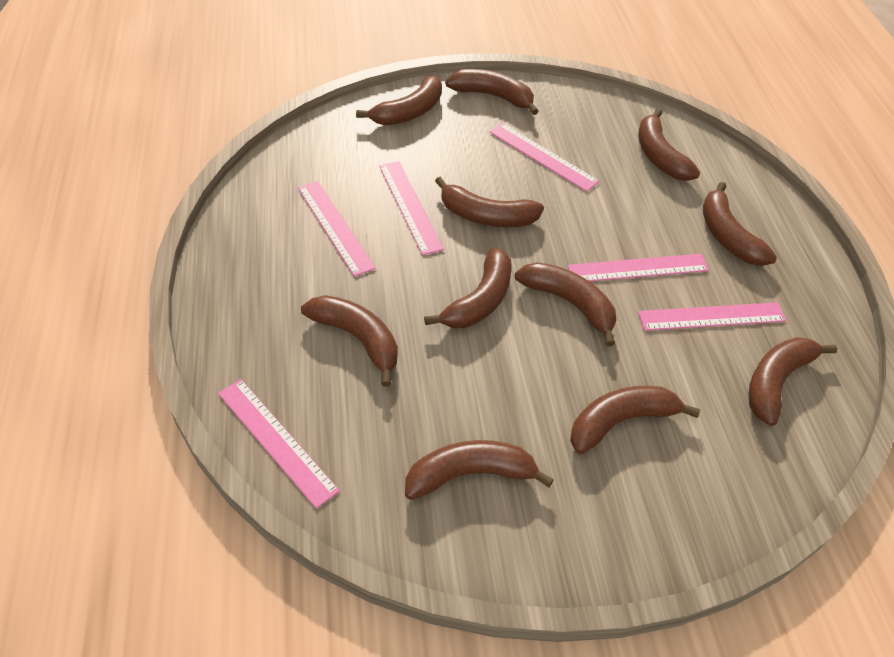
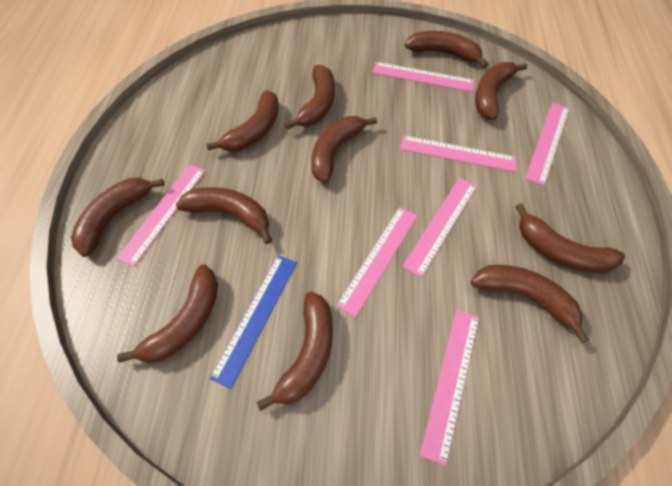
blue ruler: none = 0 -> [210,255,297,389] = 1
pink ruler: [218,379,340,508] [298,181,376,277] [379,161,444,255] [489,123,599,192] [568,254,709,281] [638,302,786,331] = 6 -> [116,164,206,267] [336,207,418,317] [372,62,475,92] [400,135,517,172] [402,177,477,278] [420,310,479,466] [525,103,569,186] = 7

